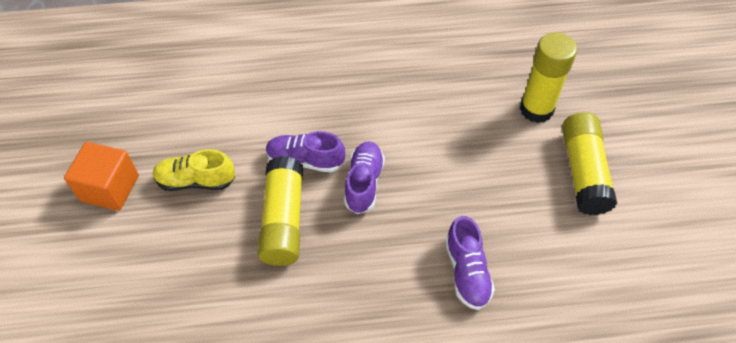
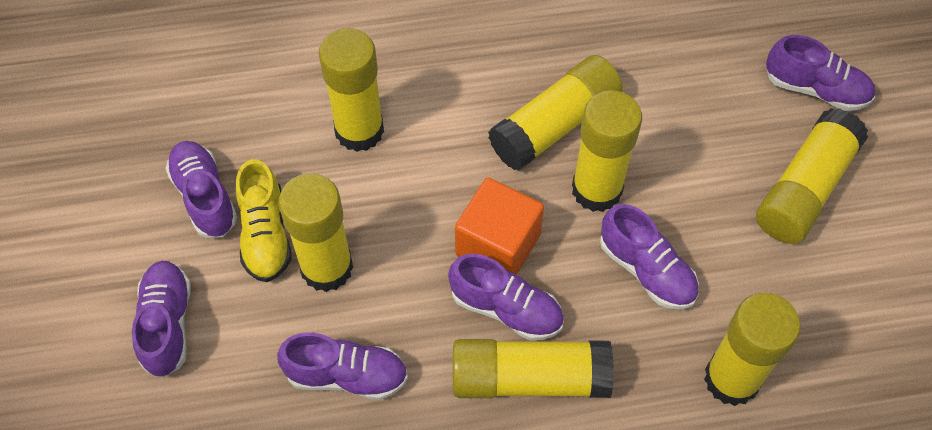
purple shoe: [266,131,345,173] [344,141,385,214] [445,216,495,310] = 3 -> [132,261,191,378] [165,141,237,238] [277,333,408,400] [448,254,564,341] [600,204,699,309] [766,35,875,111] = 6
yellow glue stick: [258,156,303,266] [520,32,577,123] [562,112,617,215] = 3 -> [279,173,353,292] [319,28,384,152] [453,339,614,398] [488,55,623,171] [572,90,642,212] [704,293,801,406] [756,108,868,244] = 7

